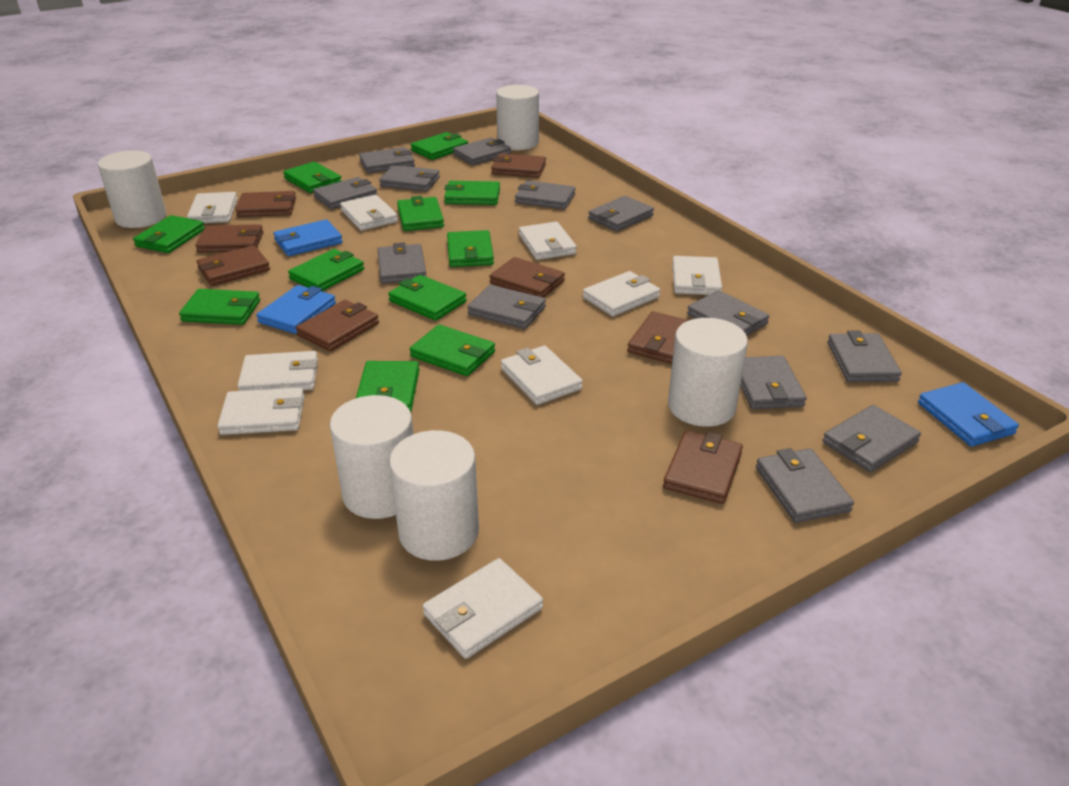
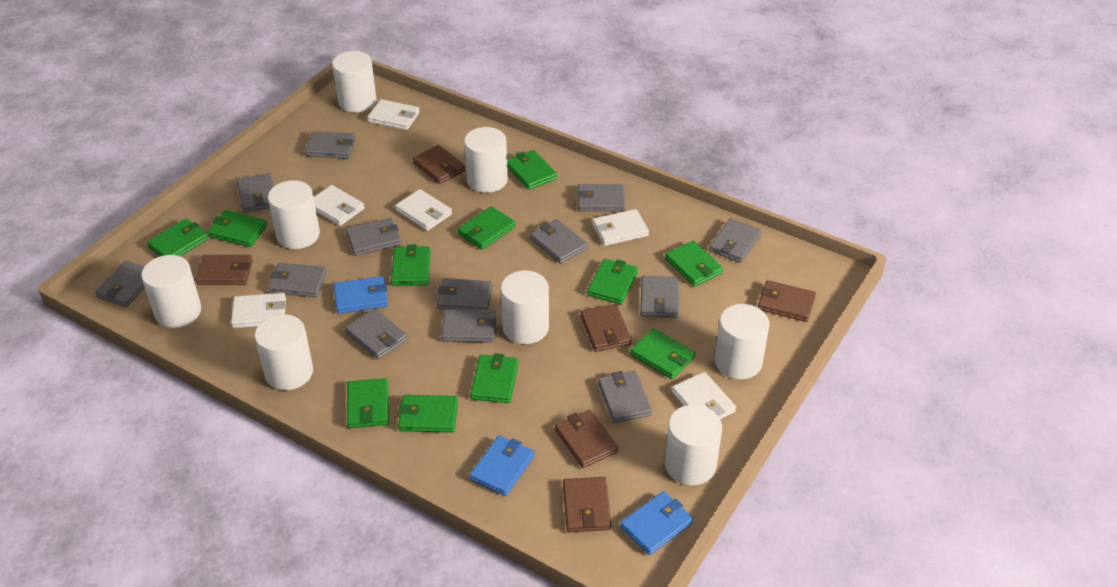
brown wallet: [195,224,263,253] [197,245,270,286] [235,191,296,217] [296,300,379,352] [490,257,565,298] [491,153,546,178] [627,311,689,364] [663,430,743,504] = 8 -> [195,255,253,285] [413,145,466,184] [555,410,618,468] [563,477,611,532] [580,304,632,352] [757,280,816,322] = 6
white cylinder: [98,150,166,228] [330,395,414,519] [389,430,479,561] [496,85,539,150] [668,318,748,427] = 5 -> [141,255,201,328] [255,314,313,390] [268,180,320,249] [332,51,376,112] [464,127,508,193] [501,270,549,344] [665,405,722,485] [715,304,769,379] = 8
white wallet: [187,192,238,223] [218,387,305,435] [238,351,318,391] [340,195,398,231] [423,558,543,659] [501,346,583,405] [519,222,577,260] [583,271,660,316] [672,256,722,295] = 9 -> [231,293,286,328] [314,185,365,226] [367,99,420,130] [395,189,452,231] [592,209,649,246] [672,372,736,419] = 6

